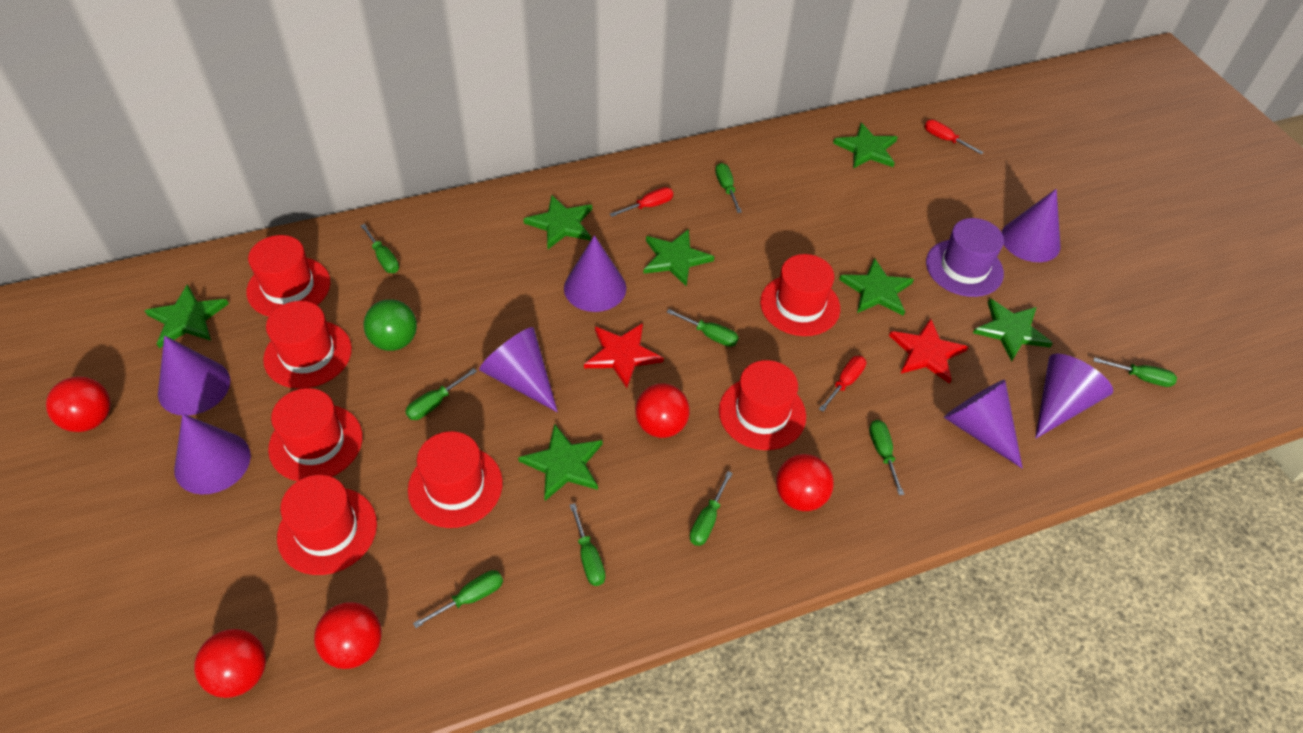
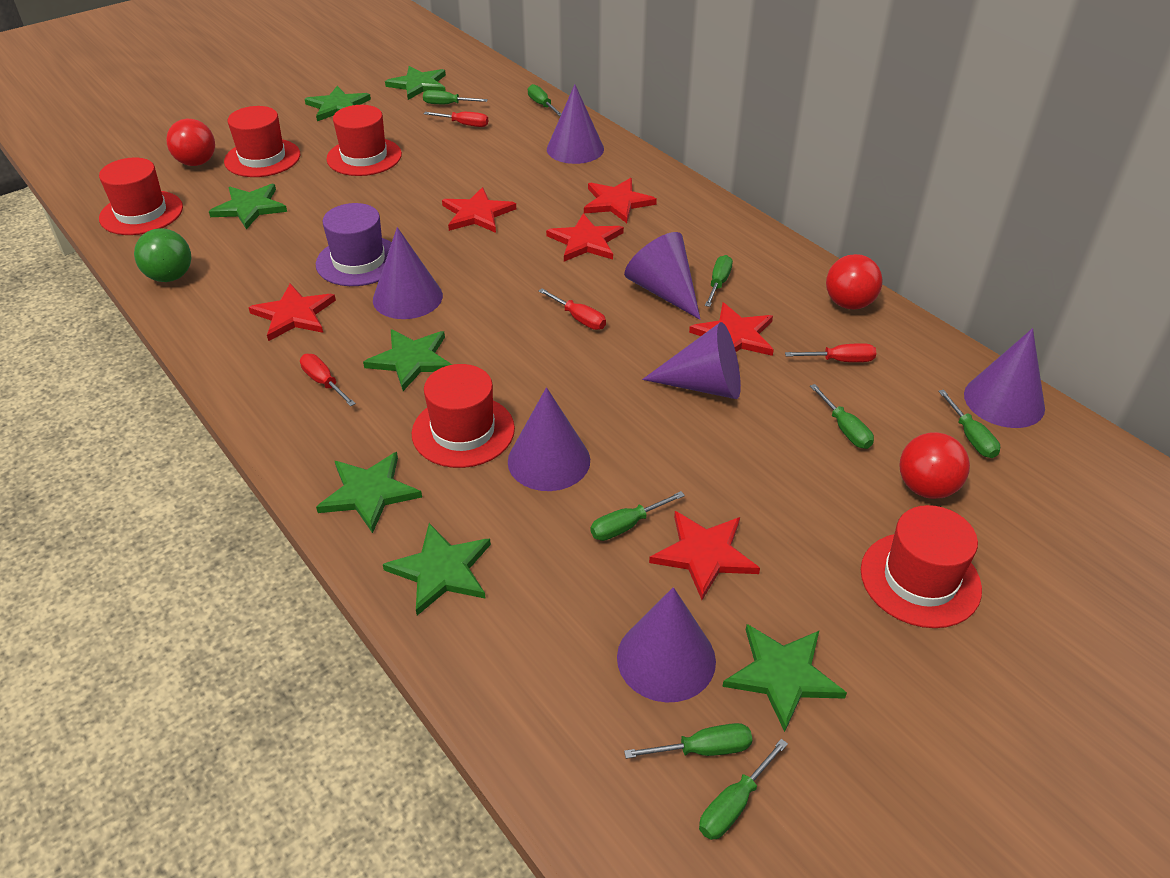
green screwdriver: [360,224,399,273] [405,368,477,420] [413,570,503,628] [570,503,605,586] [667,309,739,347] [690,471,733,546] [715,163,742,213] [869,420,904,495] [1094,357,1177,387] = 9 -> [423,90,488,104] [528,84,562,116] [591,491,685,541] [624,723,752,759] [699,739,788,840] [705,255,733,307] [810,384,874,449] [938,390,1000,458] = 8
red ball: [46,376,111,432] [194,629,266,698] [314,602,382,669] [635,383,690,438] [776,454,834,511] = 5 -> [166,119,215,166] [826,254,883,310] [899,432,970,499] = 3
red hat: [246,235,330,317] [263,301,352,389] [268,388,362,481] [277,475,377,575] [408,431,503,528] [719,360,806,450] [760,254,840,336] = 7 -> [99,158,183,235] [224,106,300,177] [326,105,402,176] [412,364,515,468] [861,505,982,628] = 5
red screwdriver: [610,187,673,217] [819,356,866,412] [925,120,984,155] = 3 -> [300,354,356,406] [423,112,488,127] [538,288,606,330] [785,343,876,362] = 4
red star: [584,323,664,388] [889,319,968,384] = 2 -> [248,284,336,341] [442,187,516,233] [546,213,624,262] [584,178,657,223] [649,511,760,600] [689,302,774,356] = 6

